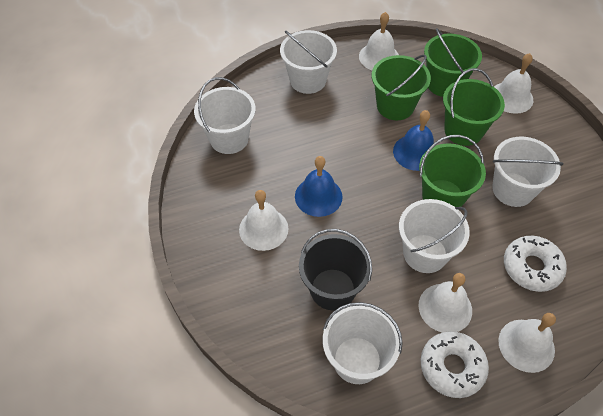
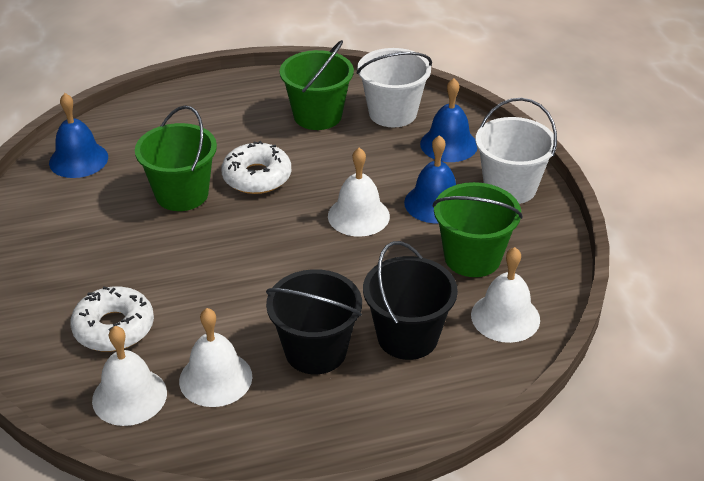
black bucket: [299,229,372,311] = 1 -> [266,269,362,374] [363,241,458,360] = 2
blue bell: [295,156,343,217] [393,110,434,171] = 2 -> [49,93,108,178] [404,135,456,223] [420,78,477,162] = 3
green bucket: [372,55,431,120] [419,135,486,210] [424,28,482,97] [443,68,505,146] = 4 -> [135,105,217,211] [280,40,354,130] [433,182,523,277] = 3
white bell: [239,190,289,251] [359,12,399,70] [419,273,472,332] [494,53,533,114] [498,313,556,373] = 5 -> [92,326,167,426] [179,308,252,407] [328,148,390,237] [471,247,540,343] = 4
white bucket: [194,77,256,154] [280,30,337,94] [323,302,403,384] [399,199,470,273] [492,137,563,207] = 5 -> [357,48,432,127] [476,98,557,204] = 2

